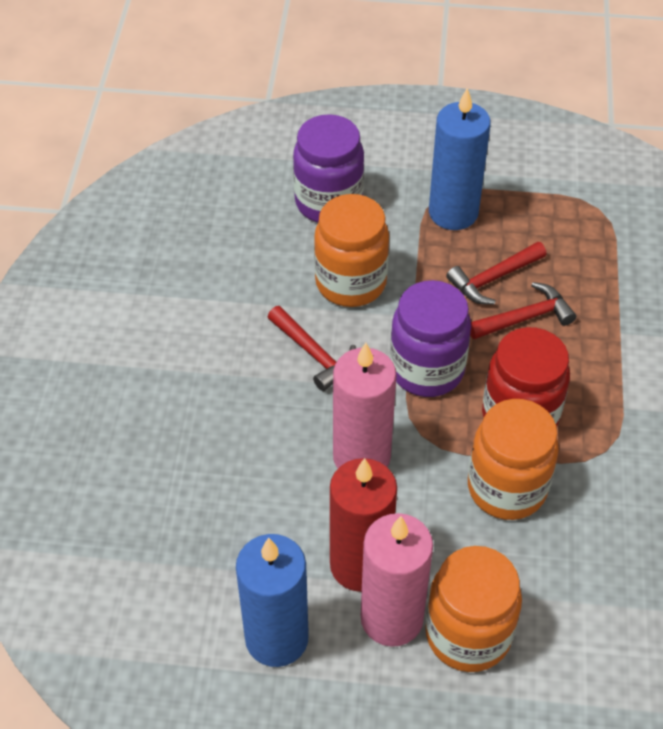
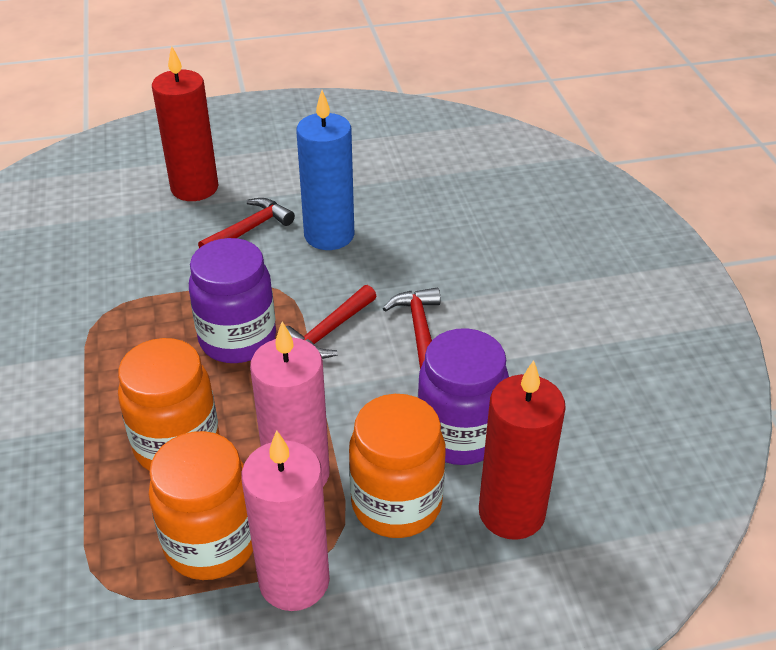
blue candle: [236,534,309,667] [429,88,491,230] = 2 -> [296,90,354,250] = 1
red candle: [330,458,397,592] = 1 -> [152,46,219,201] [479,360,566,540] = 2
red jar: [482,327,570,426] = 1 -> none = 0

